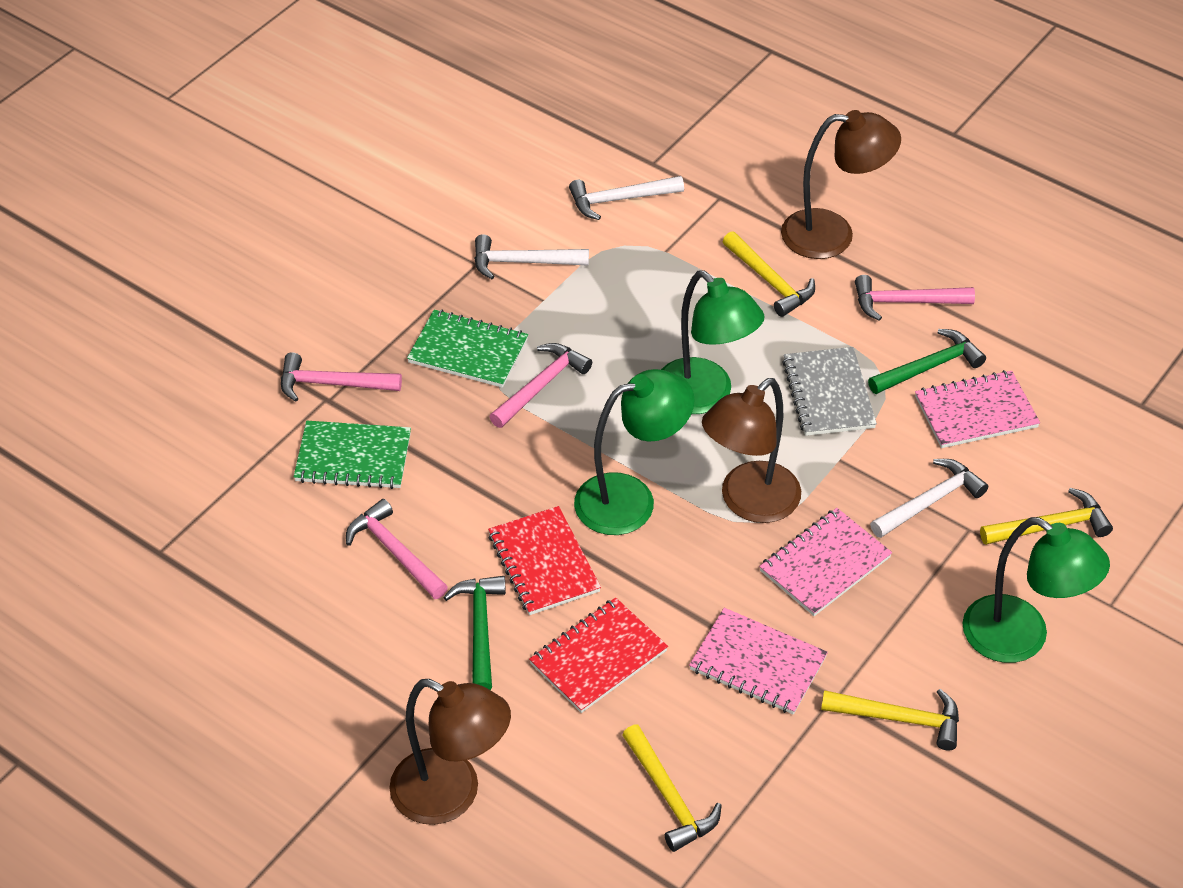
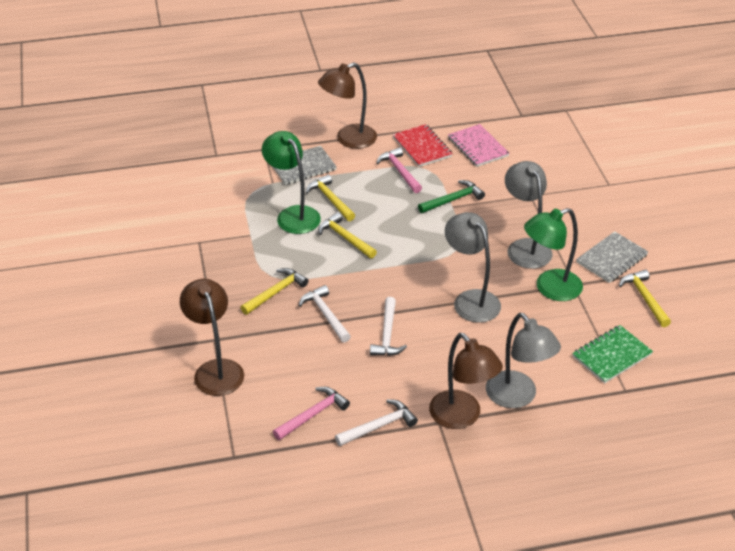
green hammer: [443,576,506,690] [868,329,986,394] = 2 -> [418,180,485,213] = 1
green lamp: [574,369,695,535] [661,271,765,414] [962,517,1110,663] = 3 -> [262,131,321,234] [524,208,583,301] = 2
green notebook: [293,421,411,489] [407,309,528,388] = 2 -> [572,325,653,384] = 1
grey lamp: none = 0 -> [445,212,501,323] [486,313,561,408] [505,161,553,269] = 3
grey notebook: [782,347,877,436] = 1 -> [272,146,337,185] [576,231,648,283] = 2
pink hammer: [281,352,402,402] [346,499,448,599] [489,343,592,428] [855,275,975,321] = 4 -> [273,387,350,440] [376,147,422,193] = 2
pink notebook: [689,608,828,715] [759,508,892,616] [915,370,1040,448] = 3 -> [448,124,509,167] = 1
red notebook: [488,506,601,615] [529,598,668,713] = 2 -> [393,124,453,167] = 1

